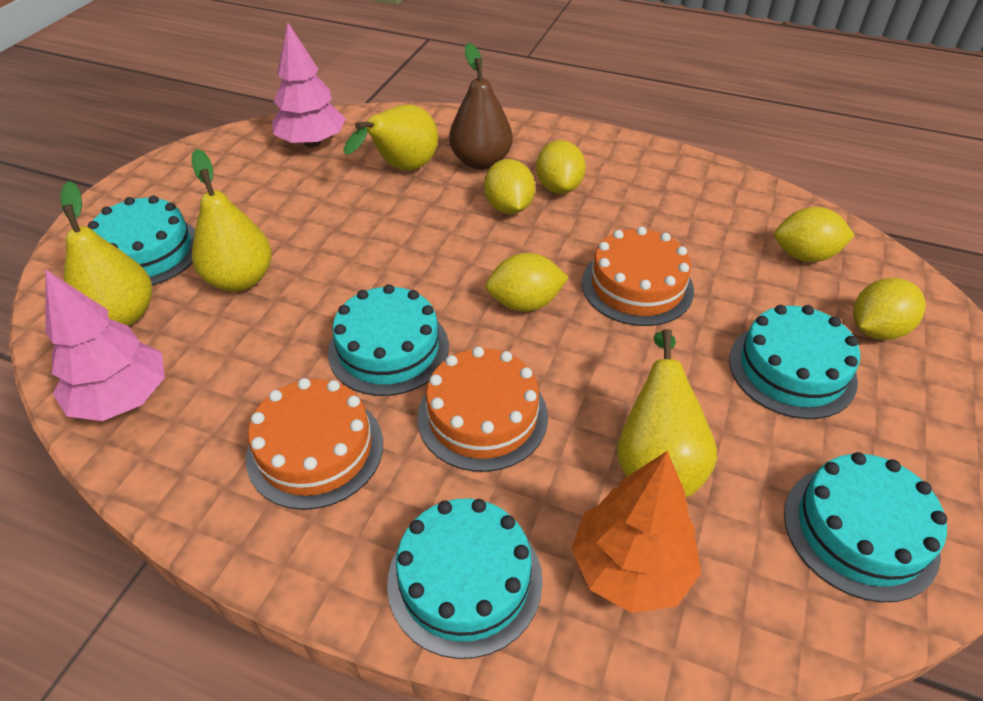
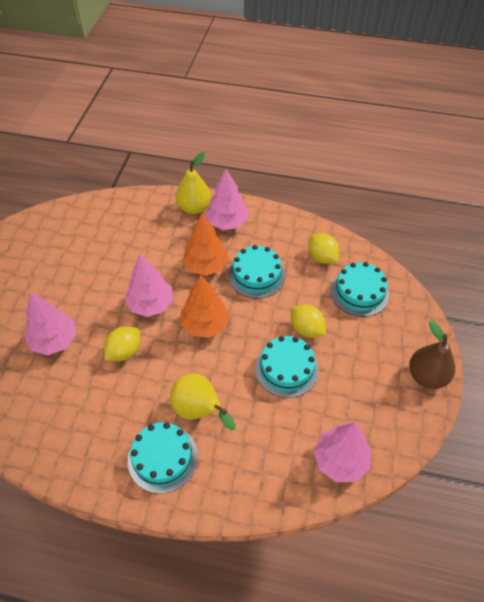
orange cake: [246,378,383,510] [417,347,548,472] [582,227,694,326] = 3 -> none = 0
orange tree: [572,451,701,613] = 1 -> [181,275,230,338] [183,213,229,276] = 2
pink tree: [45,269,165,421] [272,23,346,147] = 2 -> [25,292,76,355] [125,254,173,317] [205,169,248,230] [313,422,371,482] = 4
turquoise cake: [88,196,195,285] [328,284,449,396] [387,498,543,659] [729,305,860,419] [784,452,947,602] = 5 -> [128,422,198,494] [228,245,285,299] [255,336,319,398] [330,262,389,317] = 4
yellow lemon: [484,159,535,214] [486,253,569,312] [536,140,586,194] [774,207,855,262] [853,278,926,340] = 5 -> [104,326,140,361] [291,305,326,338] [308,233,339,264] = 3
yellow pear: [60,181,152,326] [191,149,272,292] [343,104,438,171] [617,329,717,497] = 4 -> [170,373,236,430] [176,152,211,214] = 2

